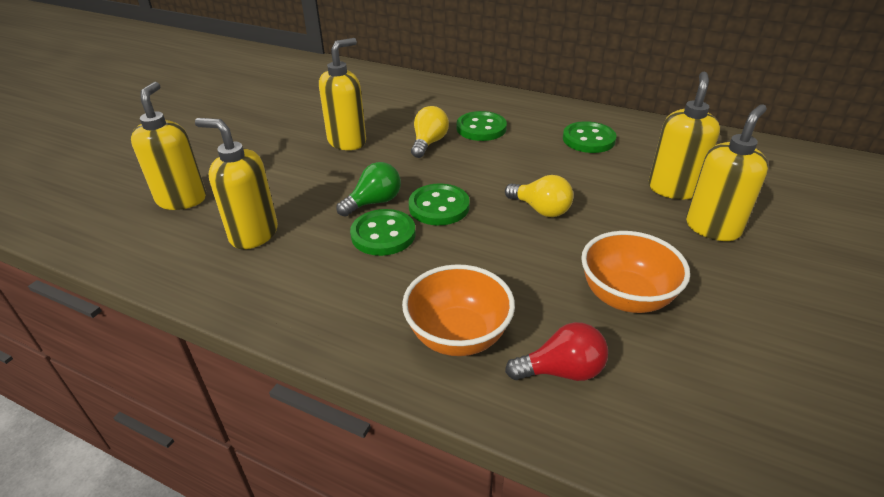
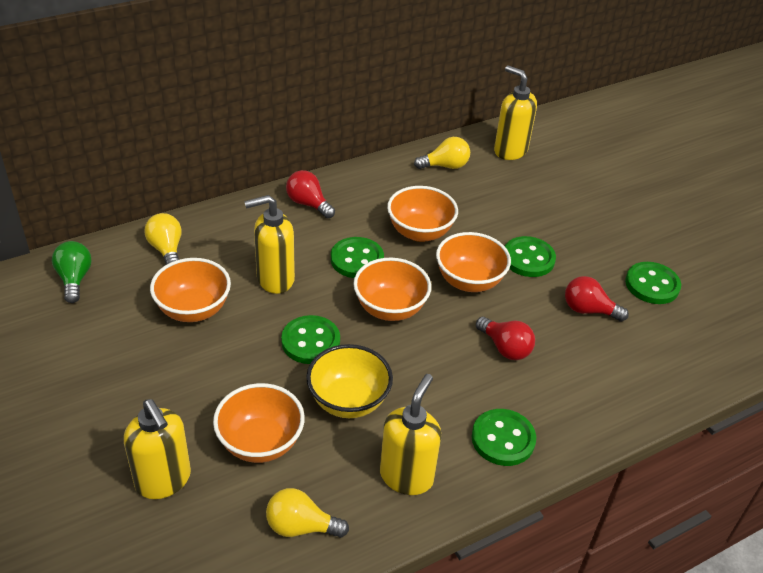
green button: [350,209,416,256] [409,184,470,225] [457,111,507,141] [563,121,617,153] = 4 -> [281,315,340,364] [331,237,384,278] [471,409,536,466] [505,236,556,277] [625,262,681,304] = 5
orange bowl: [402,264,515,356] [581,231,690,313] = 2 -> [150,258,231,322] [213,383,305,463] [353,258,431,321] [387,186,458,242] [436,232,511,292] = 5
red light bulb: [505,322,608,381] = 1 -> [286,170,335,218] [476,317,535,360] [565,276,629,322] = 3
yellow bowl: none = 0 -> [306,344,393,418] = 1
yellow light bulb: [411,106,449,158] [505,175,573,217] = 2 -> [144,213,182,265] [266,488,349,538] [414,137,470,169] = 3
yellow soap dispenser: [131,82,206,210] [195,118,278,249] [319,38,366,150] [649,72,720,200] [686,104,769,241] = 5 -> [124,399,191,499] [244,195,295,294] [380,374,442,495] [494,65,537,160] = 4

